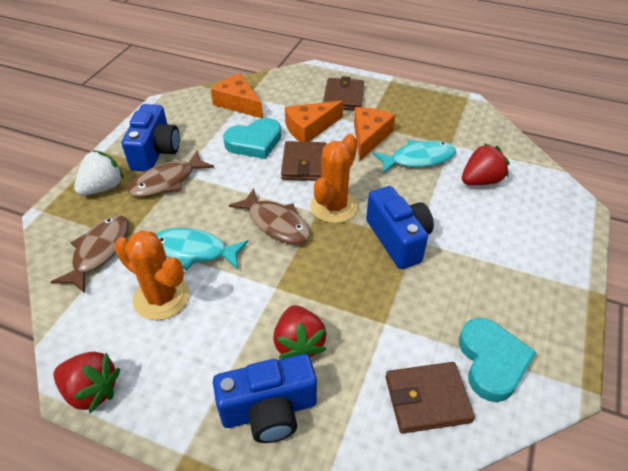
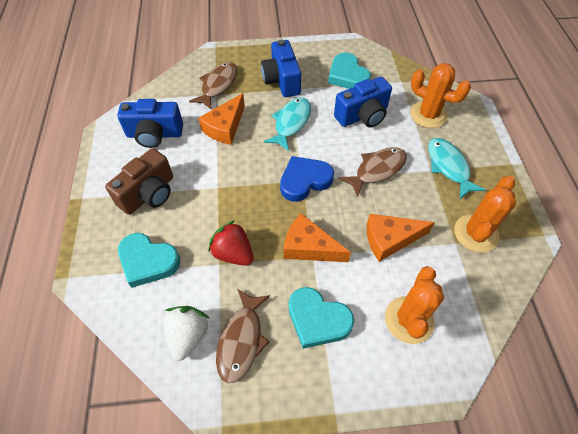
blue heart: none = 0 -> [280,156,334,202] = 1
brown camera: none = 0 -> [105,148,173,215] = 1
brown wallet: [281,141,327,181] [323,76,364,111] [386,362,475,434] = 3 -> none = 0
orange cactus: [114,230,190,320] [310,134,358,223] = 2 -> [385,266,444,344] [410,63,471,128] [454,176,516,253] = 3
red strawberry: [53,352,120,414] [273,305,327,359] [462,143,510,185] = 3 -> [209,220,254,266] = 1
turquoise heart: [223,118,281,159] [459,318,536,402] = 2 -> [118,233,180,288] [289,287,354,349] [328,53,371,89] = 3

